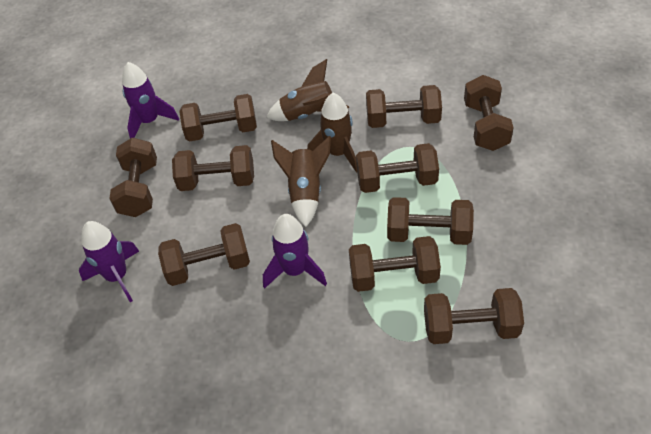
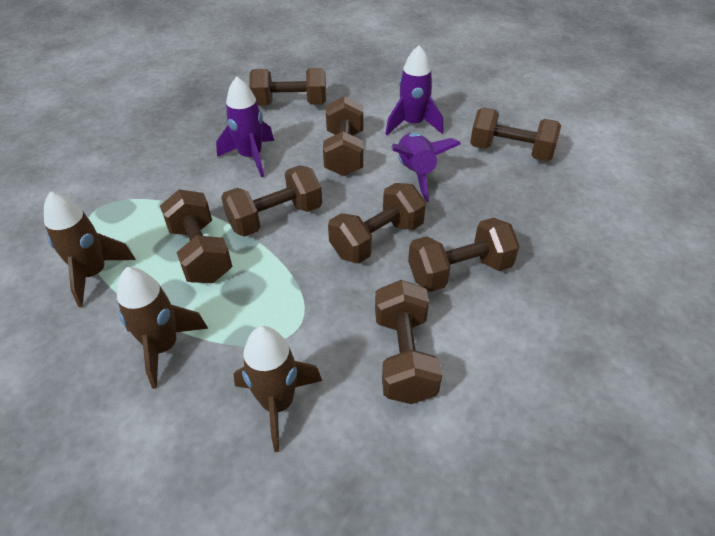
brown dumbbell: [109,138,157,217] [158,223,250,286] [172,145,254,191] [179,94,257,141] [349,236,441,292] [356,143,439,193] [366,85,442,128] [387,197,474,245] [424,288,524,344] [464,75,514,151] = 10 -> [160,190,232,283] [221,165,322,237] [249,68,326,106] [323,96,363,176] [328,183,426,263] [375,280,442,404] [408,218,520,292] [470,108,561,161] = 8

